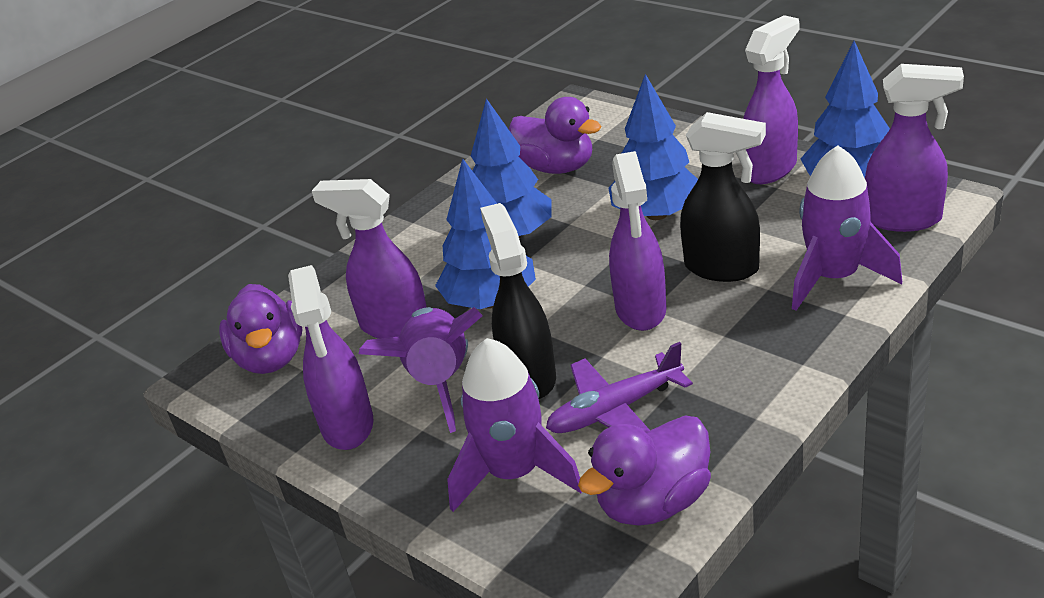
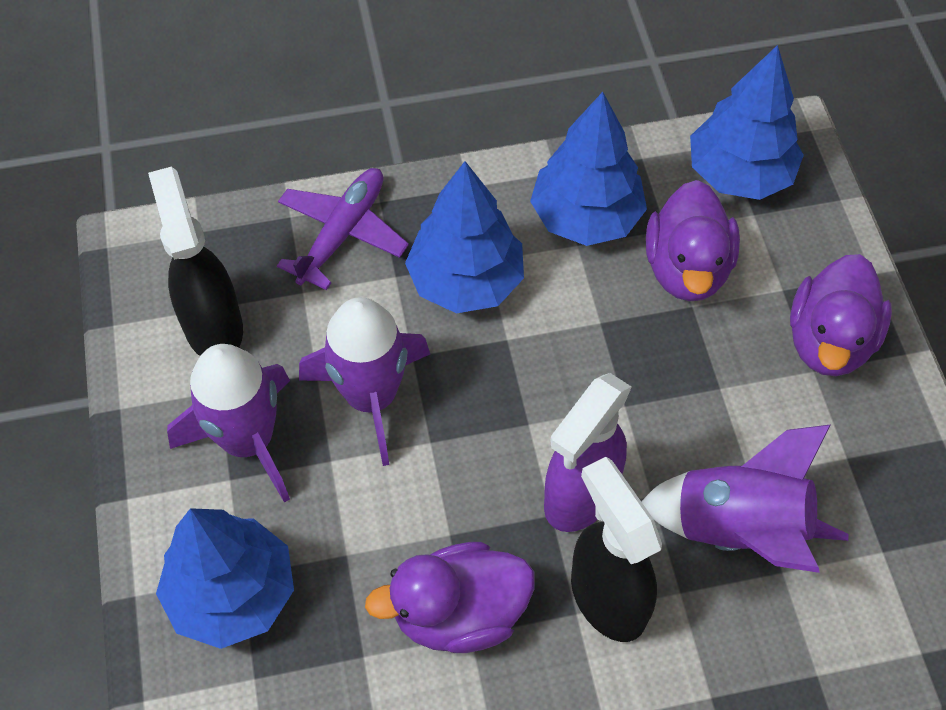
purple spray bottle: [288,265,373,450] [312,179,426,339] [609,151,666,331] [743,15,799,184] [865,64,964,232] = 5 -> [544,373,632,532] = 1

